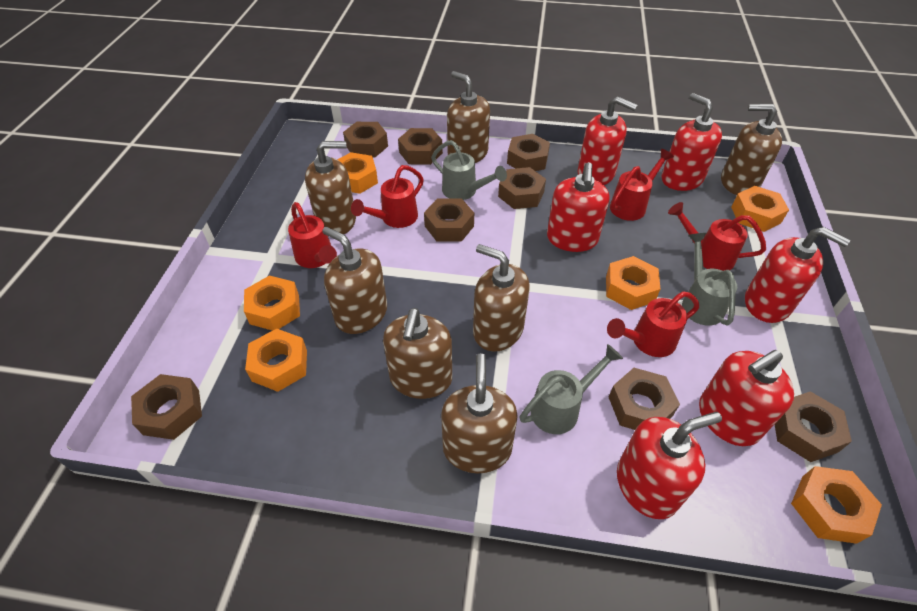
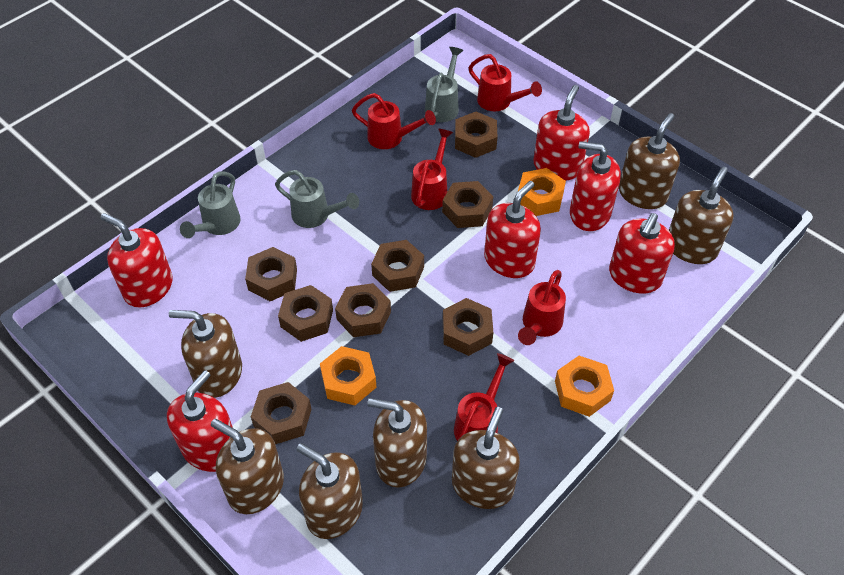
orange nut: [244,275,300,331] [245,329,307,392] [337,152,378,194] [606,256,660,310] [731,186,789,232] [791,466,882,544] = 6 -> [320,346,377,405] [518,168,566,216] [555,356,614,417] = 3

